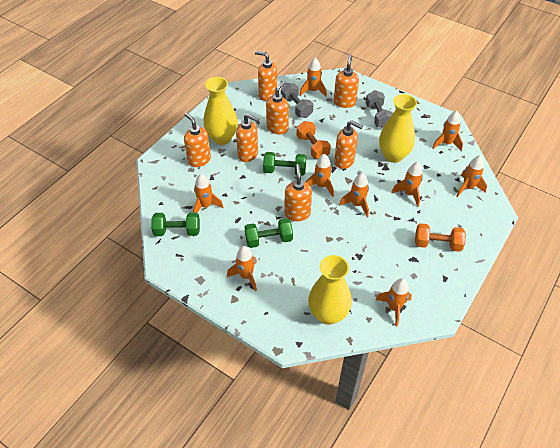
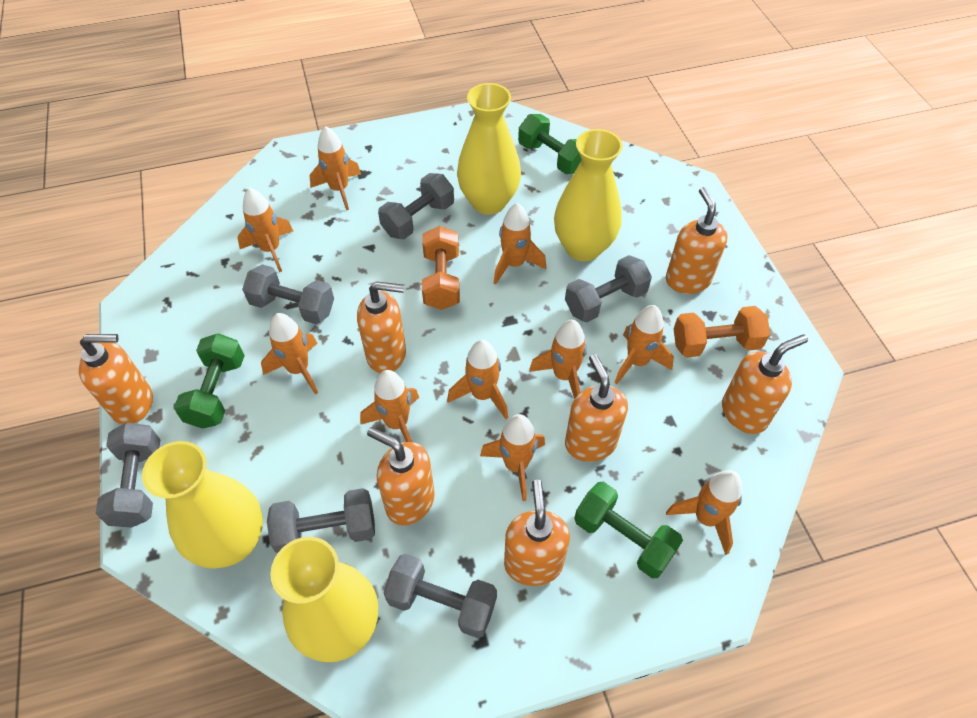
grey dumbbell: [281,83,314,118] [366,90,393,128] = 2 -> [96,423,160,528] [242,264,334,324] [267,488,375,553] [378,173,454,239] [384,554,497,638] [565,255,652,322] = 6
orange rocket: [193,174,224,213] [227,246,257,291] [300,58,327,97] [306,154,334,197] [339,173,369,217] [376,278,412,326] [391,162,423,207] [432,111,463,151] [456,155,487,197] = 9 -> [237,188,293,272] [261,313,318,395] [310,126,361,210] [360,370,419,442] [447,340,508,419] [480,414,545,501] [494,203,546,285] [529,320,587,399] [614,305,674,384] [666,470,743,555] = 10
yellow vase: [203,77,238,145] [308,255,352,325] [379,94,417,163] = 3 -> [142,441,263,569] [270,537,378,662] [457,83,521,215] [554,129,623,261] = 4

